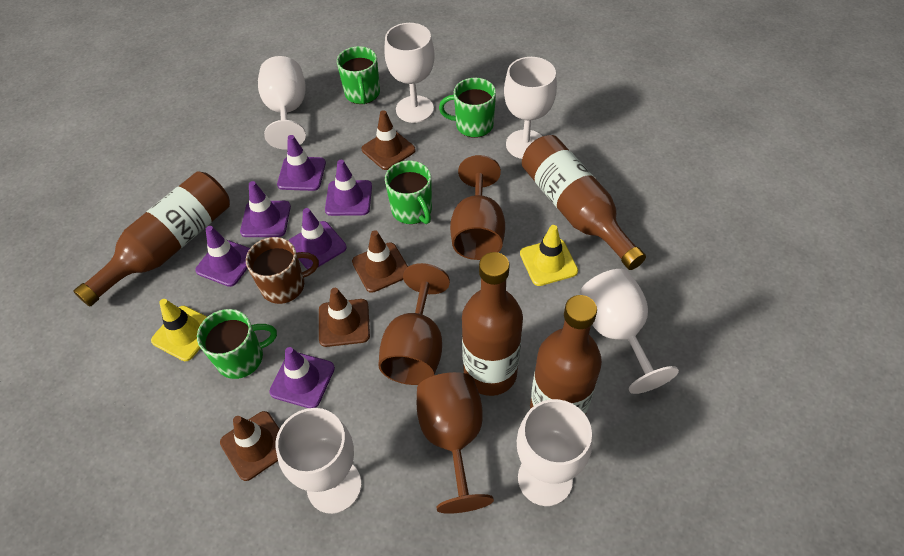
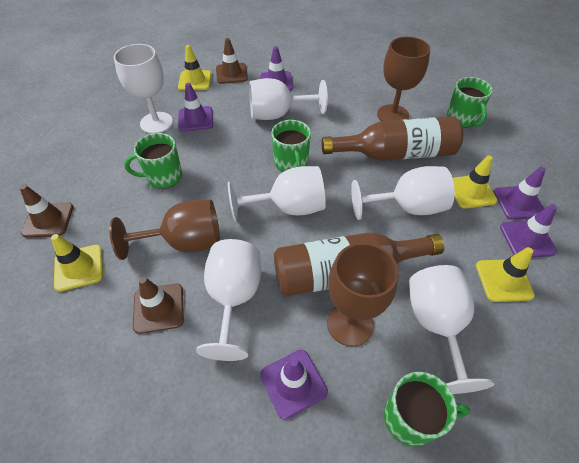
brown bottle: [74,171,230,307] [462,252,523,396] [522,135,646,270] [530,295,602,415] = 4 -> [274,232,444,297] [322,116,463,161] = 2
brown mug: [246,237,319,304] = 1 -> none = 0
brown traffic cone: [220,411,279,481] [319,288,370,347] [352,230,408,293] [361,110,416,170] = 4 -> [20,185,73,238] [133,277,184,334] [216,38,248,84] = 3
purple traffic cone: [195,226,250,287] [240,181,291,237] [269,347,335,408] [277,135,326,191] [288,208,347,270] [325,160,372,216] = 6 -> [178,83,213,132] [260,46,293,91] [260,349,328,420] [494,167,546,220] [500,204,557,258] = 5
yellow traffic cone: [151,299,207,361] [520,225,578,286] = 2 -> [51,234,103,292] [178,45,211,91] [453,155,498,209] [476,247,535,302] = 4

